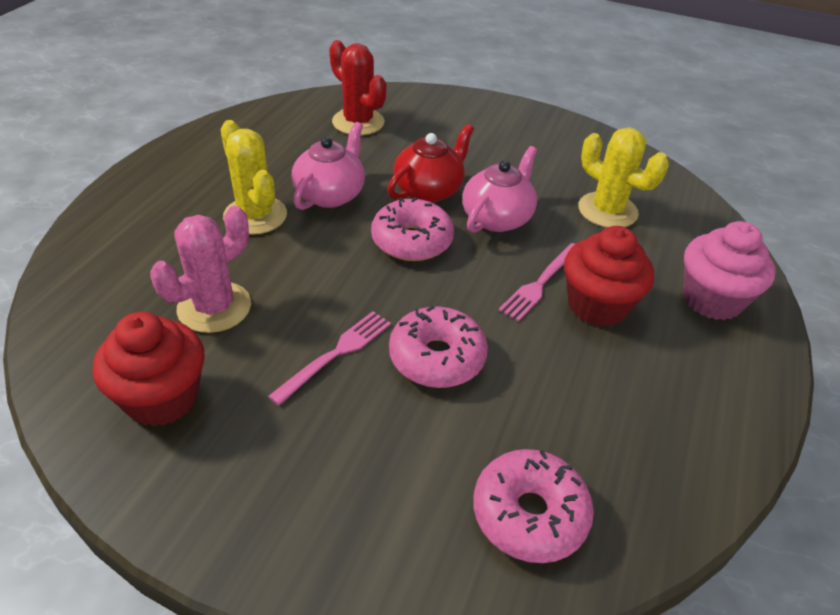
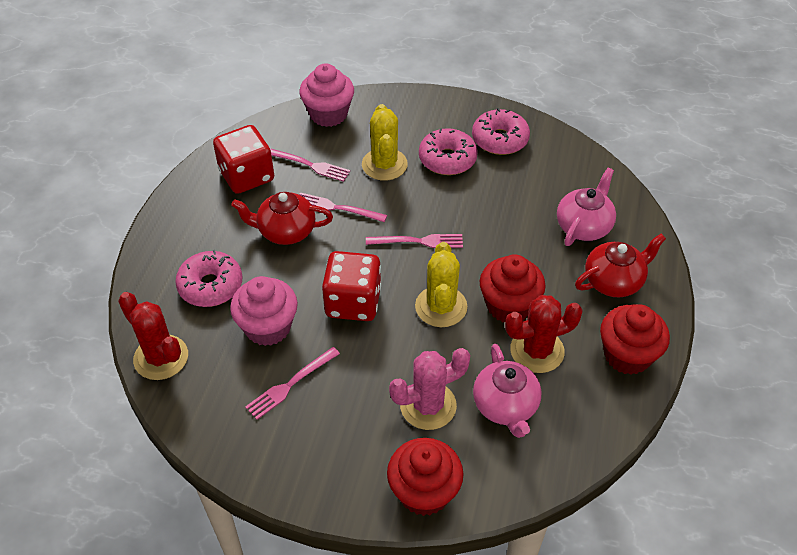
pink cupcake: [683,221,776,320] = 1 -> [230,276,298,346] [299,63,354,127] = 2
pink fork: [268,311,391,406] [499,243,575,321] = 2 -> [245,347,340,420] [270,148,350,182] [299,192,387,222] [366,234,463,248] = 4
red cactus: [329,40,387,135] = 1 -> [118,292,188,380] [505,295,583,373] = 2
red cupcake: [93,312,204,427] [564,226,654,327] = 2 -> [387,438,464,516] [480,254,546,322] [600,304,670,375] = 3
red dice: none = 0 -> [213,125,274,194] [322,251,381,321] = 2
red teapot: [387,124,474,203] = 1 -> [231,192,333,245] [575,234,666,297] = 2

